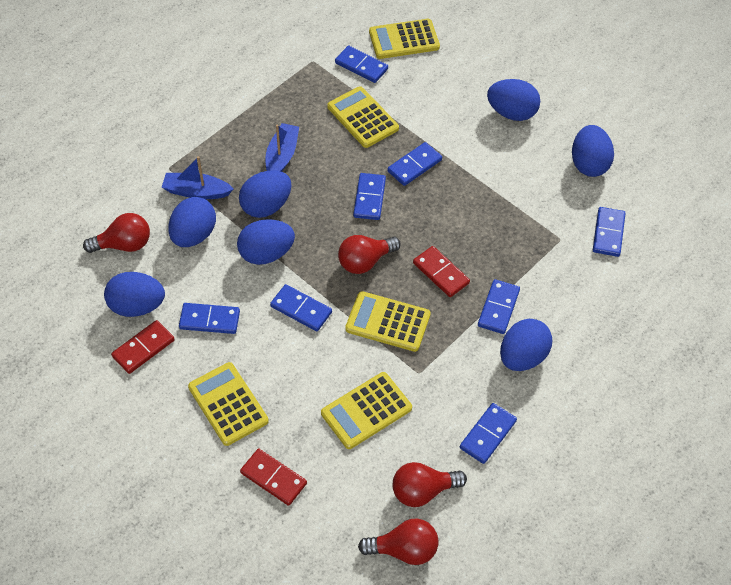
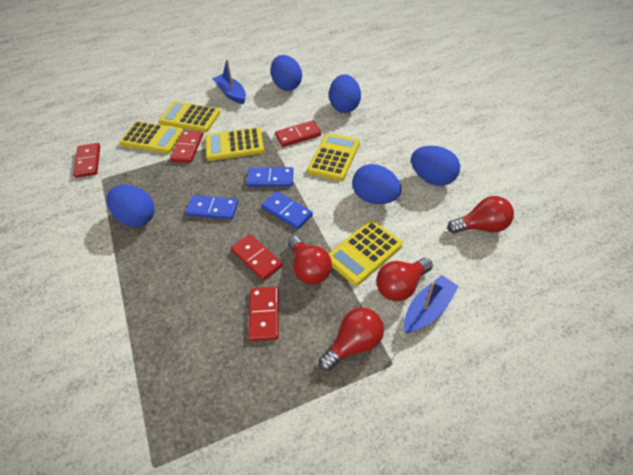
blue domino: [179,303,240,334] [270,284,332,331] [335,46,388,83] [353,173,386,220] [387,142,442,186] [460,403,517,464] [478,279,520,334] [593,207,626,257] = 8 -> [186,195,238,219] [246,167,294,187] [261,191,313,229] = 3
blue egg: [104,272,165,317] [168,197,216,247] [237,219,295,265] [239,170,291,218] [487,79,540,121] [500,319,552,371] [572,125,614,177] = 7 -> [106,185,155,227] [271,55,302,91] [329,74,361,113] [352,164,401,204] [411,146,460,186] = 5
red domino: [111,320,175,374] [240,449,307,506] [413,246,470,297] = 3 -> [73,143,100,178] [170,130,203,163] [231,234,283,281] [248,286,279,341] [275,121,321,147] = 5

